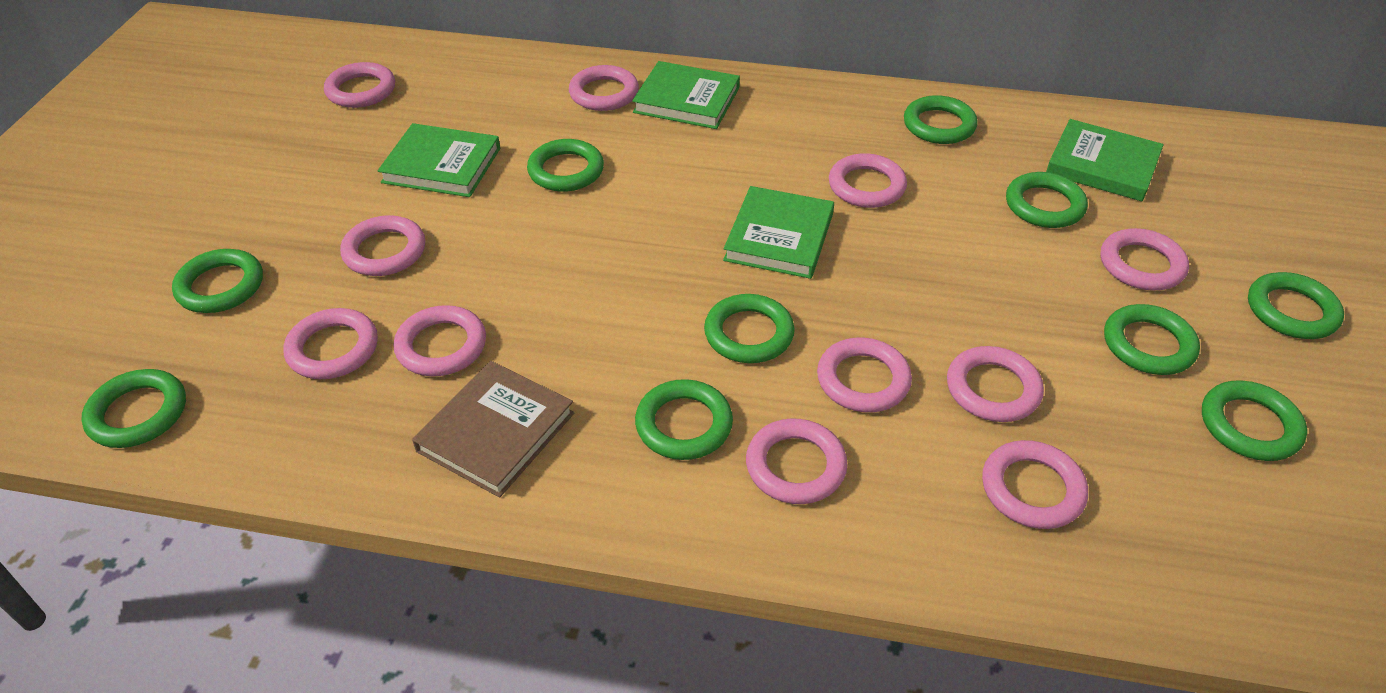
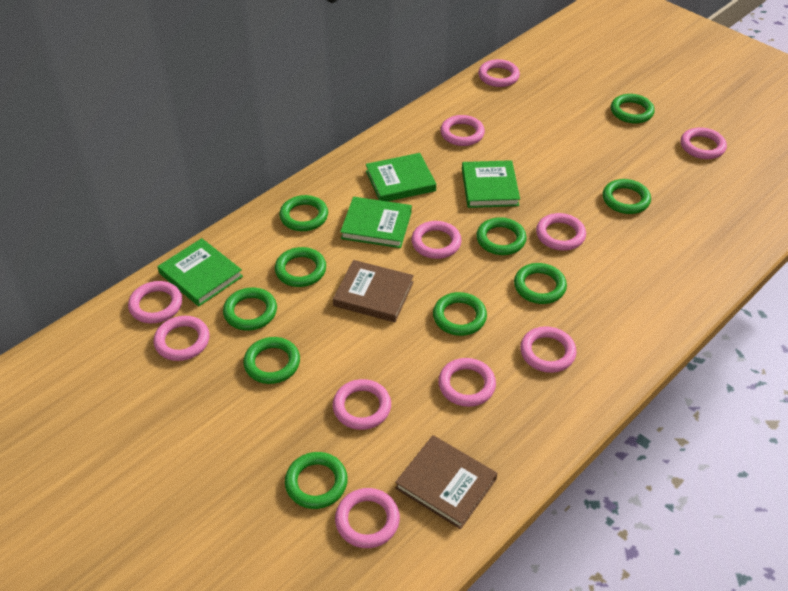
brown book: [412,361,574,498] = 1 -> [333,260,414,322] [395,435,497,529] = 2

